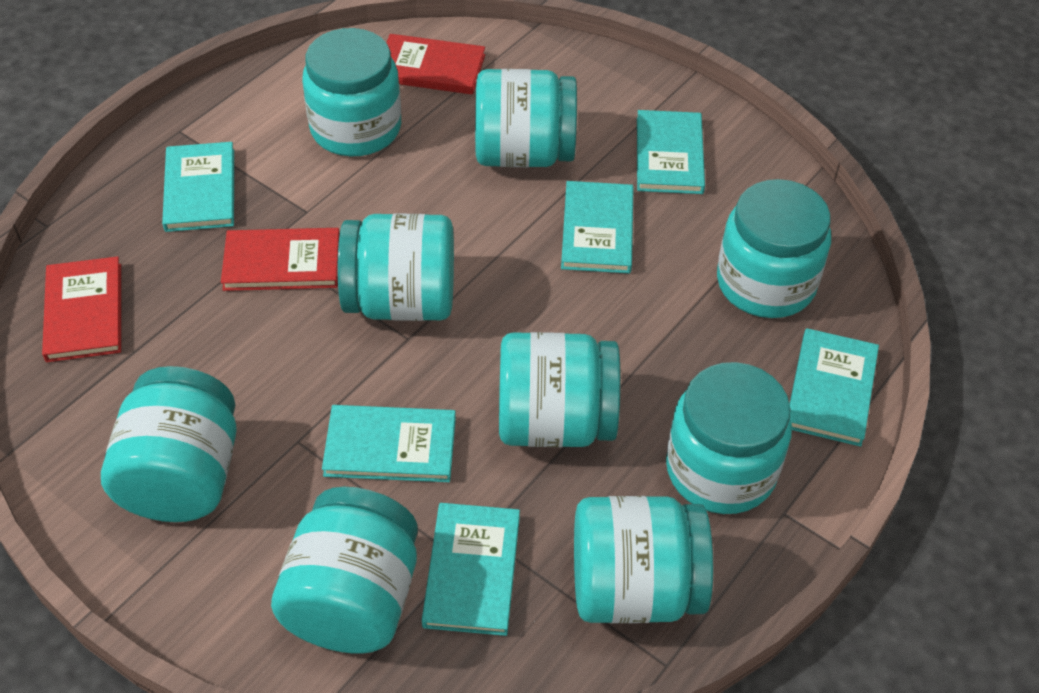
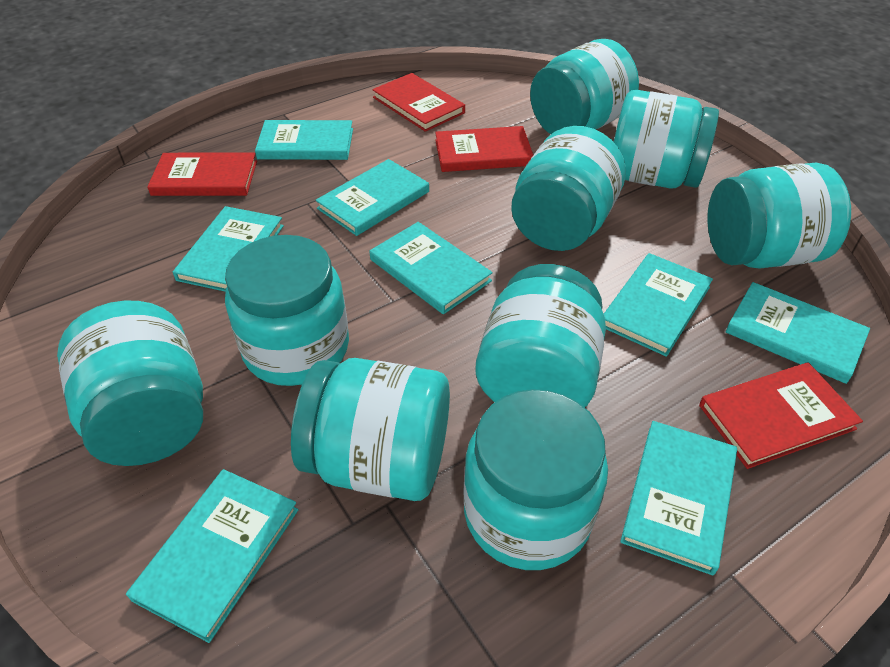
red book: [42,256,121,362] [221,228,340,291] [386,34,485,95] = 3 -> [147,152,257,196] [372,73,465,132] [435,126,533,172] [699,362,863,469] = 4
turquoise book: [162,142,234,232] [322,405,456,482] [422,503,520,636] [561,181,634,273] [637,110,705,194] [790,328,879,447] = 6 -> [126,469,299,643] [173,206,284,292] [255,120,353,160] [316,159,429,236] [370,222,493,314] [604,253,713,357] [620,421,737,575] [726,282,870,384] = 8

